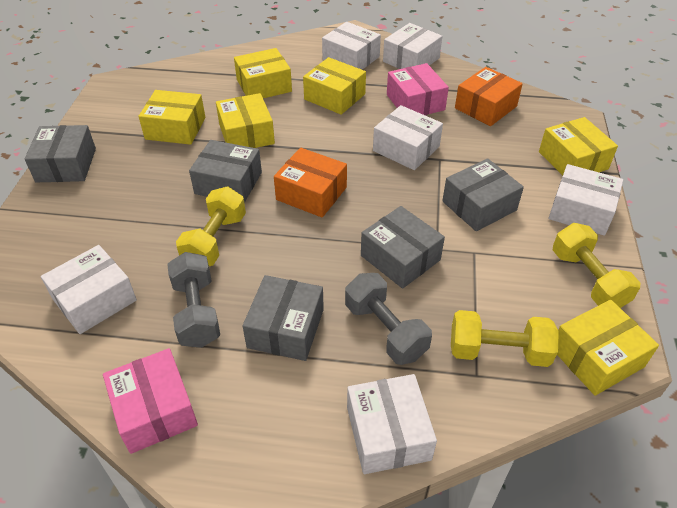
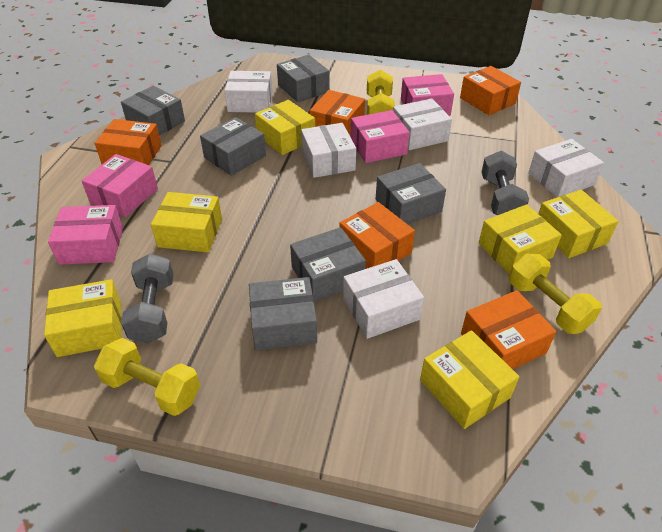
grey box: [24,125,96,182] [189,140,262,203] [243,275,324,361] [361,206,445,289] [442,158,524,231] = 5 -> [121,86,185,136] [200,117,266,176] [249,277,317,350] [277,55,330,102] [290,227,366,302] [376,163,446,224] = 6
orange box: [274,148,347,218] [455,67,523,126] = 2 -> [95,119,162,165] [310,90,365,136] [339,202,415,269] [460,66,521,115] [461,290,556,369] = 5
pink box: [103,348,198,454] [387,63,449,115] = 2 -> [48,205,123,265] [82,154,158,217] [350,110,410,163] [401,74,454,116] = 4
white box: [41,245,137,334] [322,22,381,70] [347,374,437,474] [373,105,443,170] [383,23,442,69] [548,164,623,236] = 6 -> [224,71,273,113] [301,123,356,178] [343,259,424,339] [393,98,452,150] [528,139,604,197] = 5

